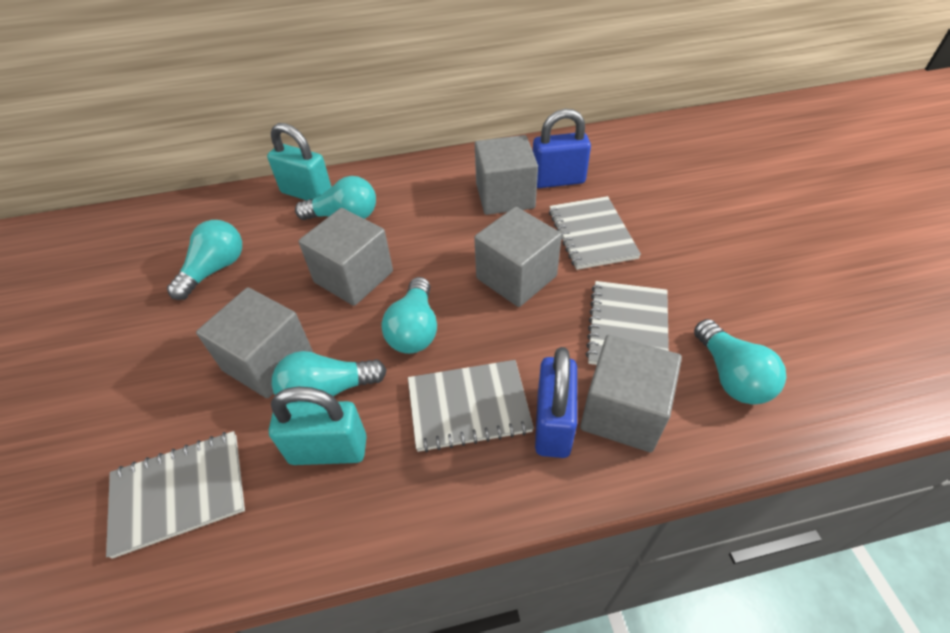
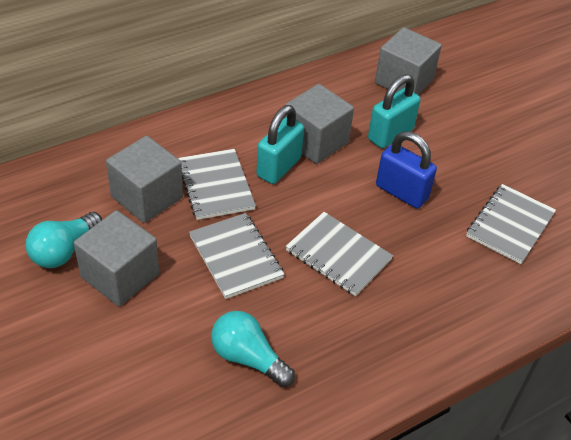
blue padlock: [533,109,591,188] [535,347,577,458] = 2 -> [376,131,437,208] = 1
grey cube: [196,287,313,398] [298,208,393,306] [474,207,562,307] [475,135,538,215] [580,335,682,452] = 5 -> [74,210,159,306] [106,136,183,223] [284,84,354,164] [375,27,442,95] = 4
turquoise light bulb: [167,220,242,300] [272,351,387,403] [295,176,376,220] [381,277,437,354] [694,319,786,405] = 5 -> [26,212,102,268] [211,311,295,387] = 2

